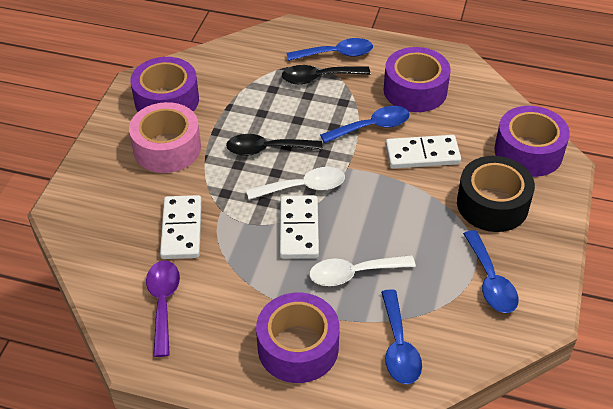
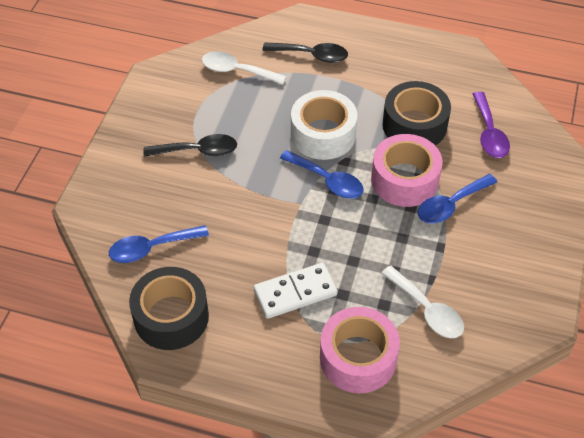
black tape: [457,156,535,232] = 1 -> [129,267,209,350] [383,81,451,146] = 2
blue spoon: [287,38,373,61] [320,106,410,143] [381,289,422,384] [463,230,519,313] = 4 -> [109,225,209,263] [280,150,364,199] [418,174,497,223] = 3
pink tape: [129,102,201,173] = 1 -> [320,307,400,393] [371,134,443,207] = 2
purple tape: [130,57,199,112] [256,293,340,383] [384,47,451,112] [494,106,570,177] = 4 -> none = 0
white domino: [160,195,202,259] [280,195,319,259] [386,135,461,169] = 3 -> [254,263,337,319] = 1
white tape: none = 0 -> [291,90,357,160] = 1

